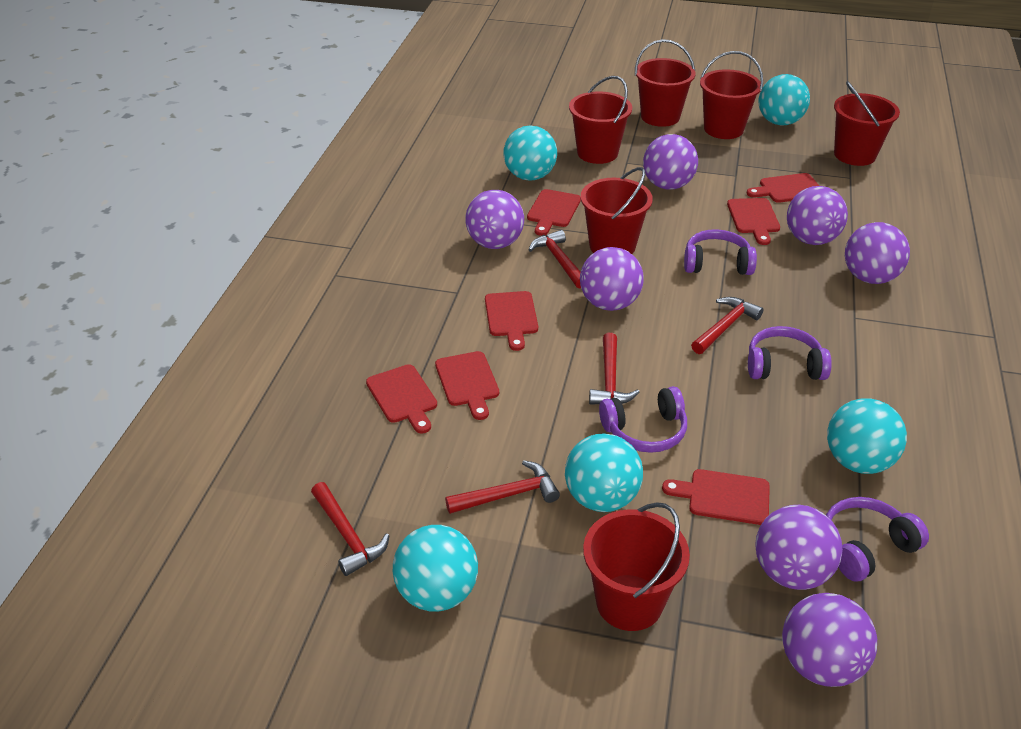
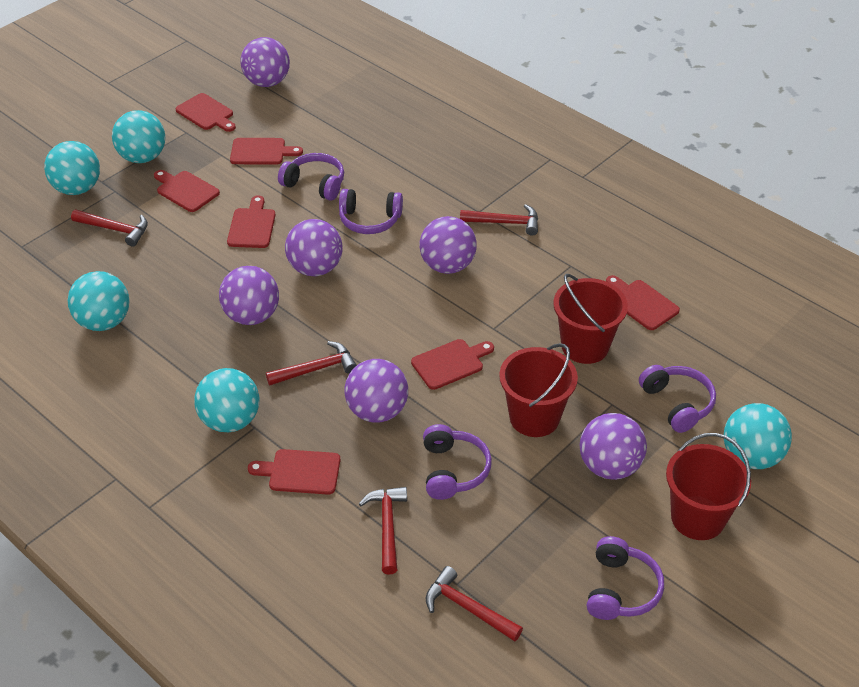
purple ball: [465,190,524,249] [580,247,644,311] [643,134,698,190] [755,505,843,590] [782,593,877,687] [787,186,848,245] [845,222,910,284] = 7 -> [219,266,279,325] [240,37,290,87] [285,219,343,276] [345,359,408,422] [419,216,477,274] [580,413,647,480] = 6
purple headphones: [599,386,687,453] [684,229,757,275] [748,326,832,380] [826,497,929,582] = 4 -> [278,153,344,201] [339,189,403,234] [423,424,492,500] [587,536,664,620] [639,365,716,433] = 5
red bucket: [569,76,632,164] [580,167,653,254] [583,502,690,631] [635,39,695,127] [700,51,763,139] [834,81,900,166] = 6 -> [499,343,578,437] [553,274,628,364] [666,433,751,540] = 3

